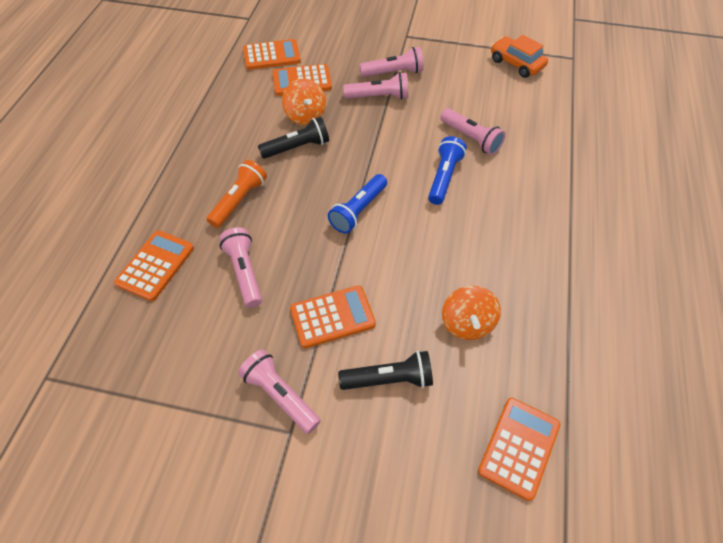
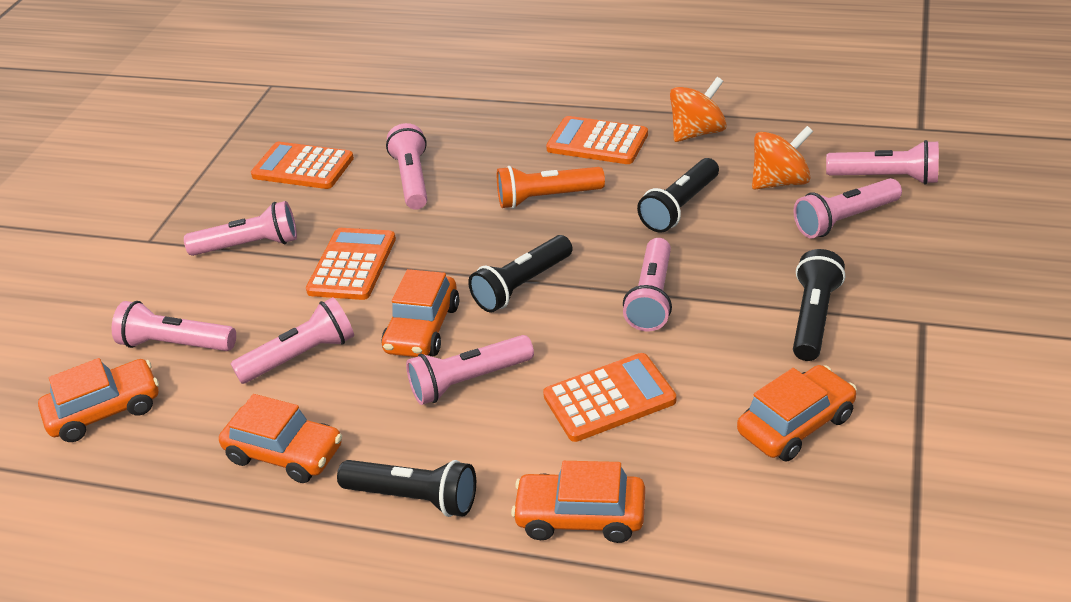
black flashlight: [258,117,329,159] [338,351,433,390] = 2 -> [337,460,476,517] [468,235,573,313] [637,158,719,233] [793,249,845,361] = 4
blue flashlight: [328,174,387,234] [428,136,467,205] = 2 -> none = 0
orange calculator: [114,230,194,301] [243,39,301,70] [273,64,332,96] [290,285,376,348] [478,398,561,501] = 5 -> [251,142,354,189] [306,228,396,300] [543,353,676,442] [546,116,648,164] = 4
orange car: [491,35,548,78] = 1 -> [38,358,159,442] [219,394,342,483] [381,269,459,357] [511,461,645,543] [737,365,857,461] = 5
pink flashlight: [219,227,262,308] [238,349,321,434] [343,72,408,100] [360,47,424,77] [440,108,506,155] = 5 -> [112,301,236,351] [184,201,297,256] [231,297,354,384] [386,123,427,210] [406,335,534,405] [623,238,672,331] [793,178,902,238] [826,140,939,185] = 8

